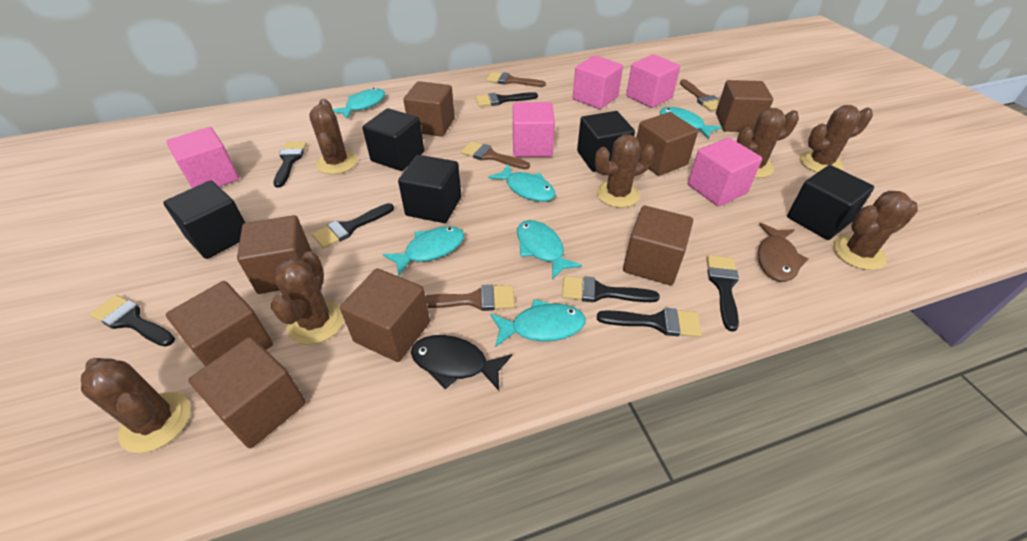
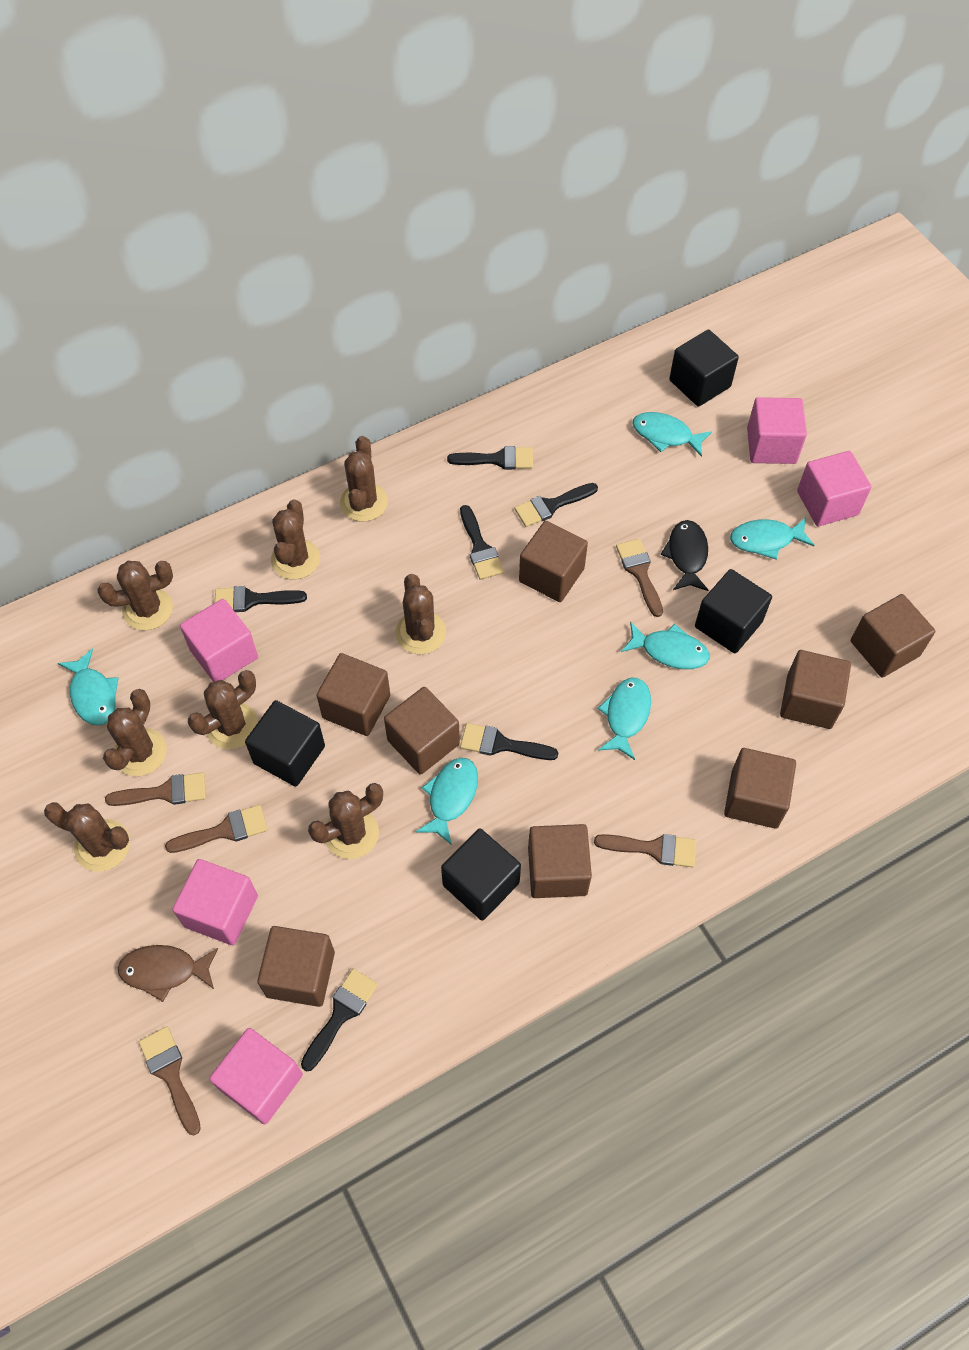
black brush: [90,295,175,347] [274,141,307,187] [312,203,394,248] [476,92,538,107] [562,276,660,302] [597,308,702,337] [706,255,739,332] = 7 -> [215,586,307,612] [301,969,378,1071] [447,446,533,470] [460,505,504,580] [460,723,558,760] [515,483,598,527] = 6
black cube: [163,181,245,259] [362,108,424,171] [398,155,461,223] [577,111,635,172] [787,165,874,240] = 5 -> [245,700,325,787] [441,828,521,921] [669,330,739,407] [695,569,772,653] = 4
brown brush: [425,285,515,311] [461,141,530,169] [486,72,546,87] [680,79,719,111] = 4 -> [105,772,206,806] [139,1026,201,1135] [165,805,267,853] [594,834,696,867] [616,539,663,617] = 5
brown cactus: [81,358,191,453] [271,251,344,345] [309,99,357,174] [595,134,654,208] [737,108,799,178] [800,105,873,173] [833,191,918,270] = 7 -> [44,802,130,872] [97,561,173,630] [103,689,167,776] [188,670,258,749] [271,500,320,580] [308,783,383,859] [340,436,388,522] [395,574,446,654] = 8

